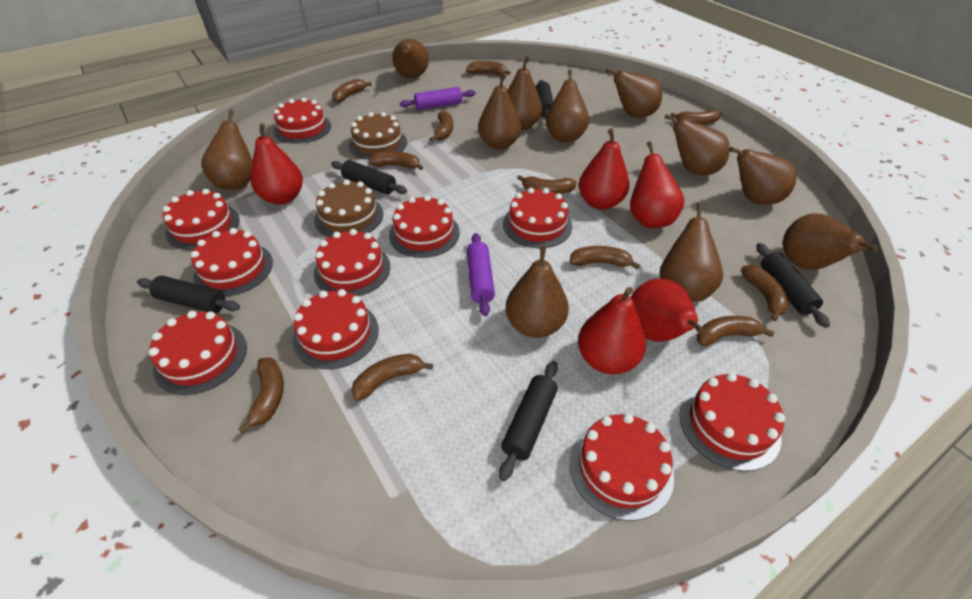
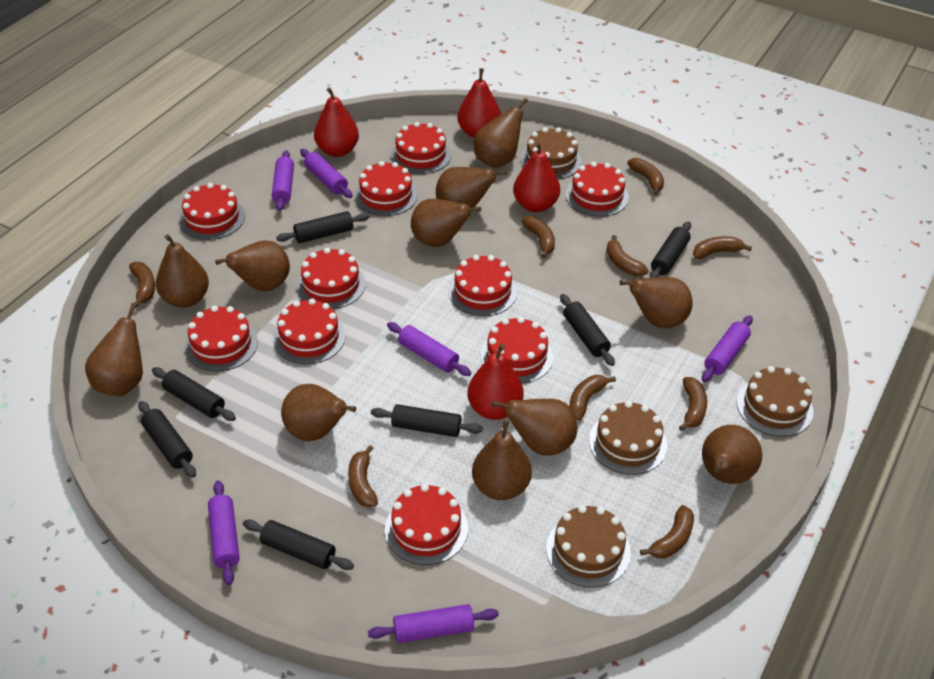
black rolling pin: [137,276,240,313] [331,160,407,195] [499,361,558,481] [536,80,553,119] [756,243,830,328] = 5 -> [138,401,196,478] [152,367,236,421] [243,519,354,570] [276,211,370,243] [371,404,483,437] [560,294,615,366] [650,221,691,278] = 7
brown banana: [238,357,284,434] [332,79,372,103] [351,354,433,401] [369,151,423,170] [429,111,453,141] [466,61,511,75] [517,175,576,194] [569,246,640,269] [670,109,721,125] [696,316,774,346] [741,265,789,321] = 11 -> [129,262,155,307] [348,445,378,507] [521,216,555,258] [569,375,616,420] [606,235,649,276] [627,158,664,195] [640,505,694,559] [679,377,707,431] [693,236,752,259] = 9
brown cake: [314,179,383,237] [349,112,407,160] = 2 -> [521,127,582,179] [546,505,631,588] [589,401,667,475] [737,366,814,437] = 4
purple rolling pin: [400,87,476,110] [467,233,495,316] = 2 -> [208,480,240,585] [272,150,294,211] [300,149,353,198] [368,604,499,643] [387,322,471,376] [702,315,753,382] = 6
red pear: [251,123,303,205] [578,287,646,374] [579,128,629,210] [630,141,685,228] [631,278,705,342] = 5 -> [314,87,359,157] [457,68,501,138] [467,344,524,420] [513,142,560,212] = 4

